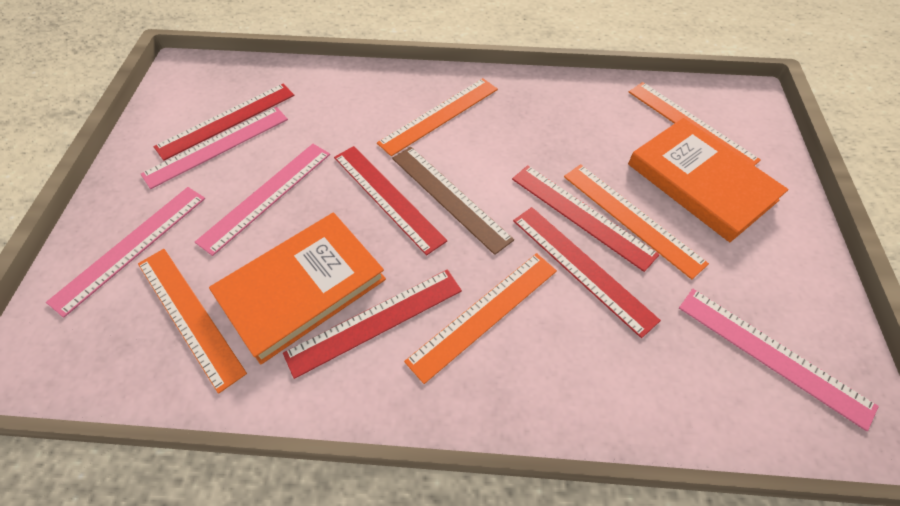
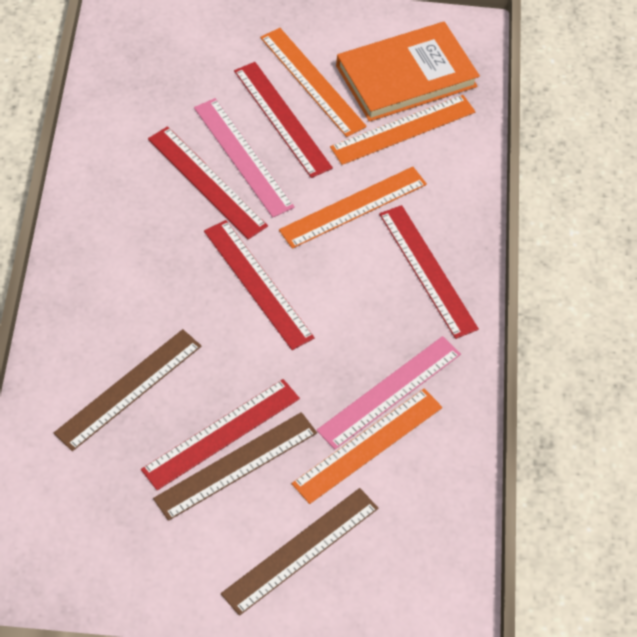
brown ruler: [392,147,514,255] = 1 -> [54,329,201,451] [153,412,317,521] [221,488,378,616] = 3
orange book: [209,212,386,364] [628,118,789,242] = 2 -> [336,22,480,122] = 1
orange ruler: [138,249,247,394] [377,78,498,156] [404,253,557,384] [564,164,709,279] [629,82,761,166] = 5 -> [260,28,367,137] [279,167,427,249] [292,389,442,504] [330,95,476,165] = 4
pink ruler: [46,187,205,318] [141,107,288,189] [195,144,330,256] [679,289,879,431] = 4 -> [194,98,295,217] [316,336,461,449] = 2

